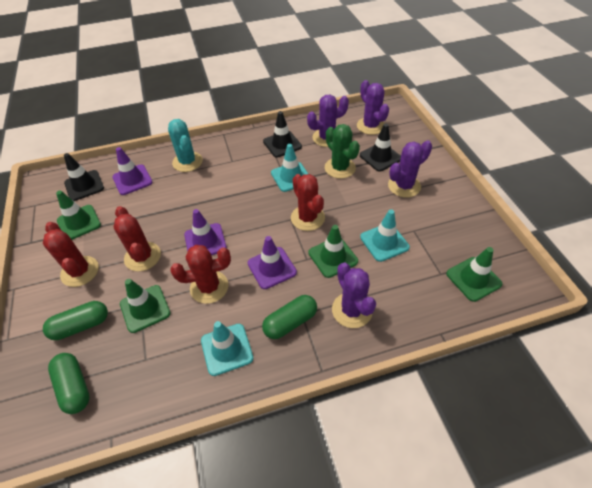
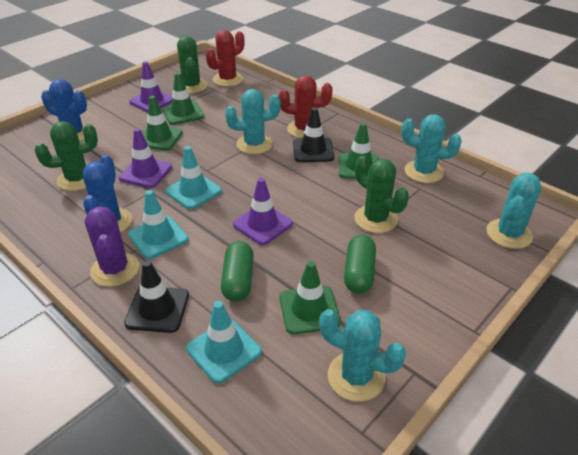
black traffic cone: [64,153,104,201] [263,111,302,157] [360,124,401,172] = 3 -> [124,260,189,333] [293,107,334,162] = 2
blue cactus: none = 0 -> [41,79,87,141] [83,155,132,233] = 2
green cactus: [325,124,360,179] = 1 -> [35,121,98,191] [177,35,207,93] [354,156,409,233] = 3
green capsule: [43,301,108,340] [48,353,89,414] [262,295,317,339] = 3 -> [221,241,254,302] [344,235,376,294] = 2
purple cactus: [307,95,349,147] [332,262,376,328] [357,80,389,135] [388,140,432,197] = 4 -> [85,206,139,287] = 1
red cactus: [43,222,99,287] [114,206,161,271] [170,245,231,304] [291,174,325,231] = 4 -> [206,30,244,87] [279,75,333,138] = 2
turquoise cactus: [168,119,203,172] = 1 -> [225,89,281,154] [319,309,406,402] [401,114,462,183] [486,172,541,249] = 4

